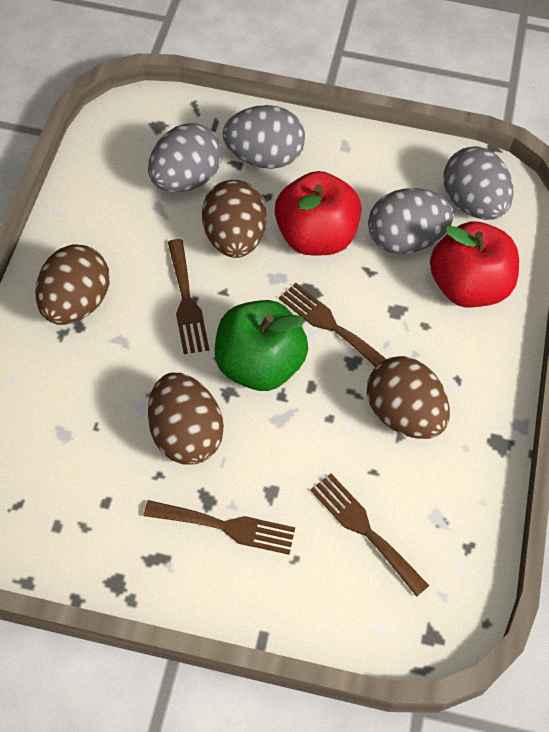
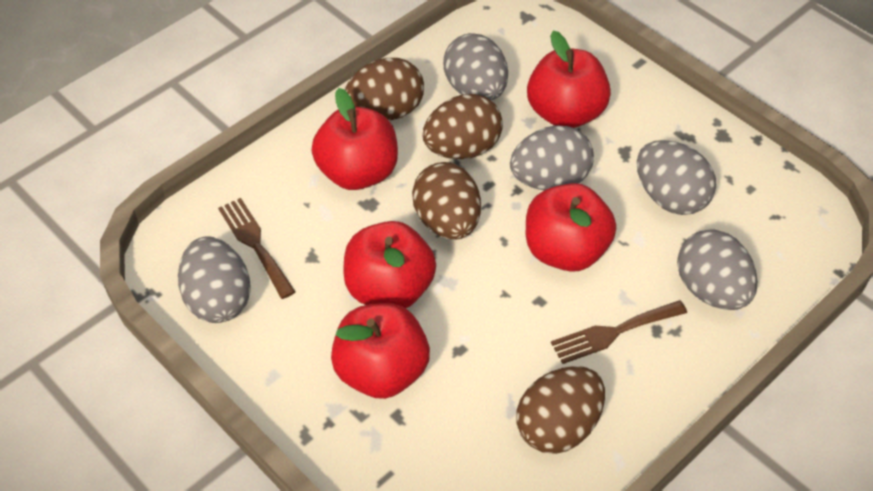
brown fork: [144,500,295,555] [168,239,209,354] [279,283,386,367] [310,474,429,597] = 4 -> [218,198,295,299] [551,300,687,364] = 2
green apple: [215,300,308,391] = 1 -> none = 0
grey egg: [148,123,222,192] [223,105,305,169] [368,188,454,254] [443,146,514,220] = 4 -> [178,236,251,323] [443,33,508,100] [510,125,594,190] [637,140,716,215] [677,229,758,310] = 5
red apple: [275,171,361,255] [430,221,519,307] = 2 -> [311,88,398,190] [331,303,430,399] [343,221,436,308] [526,183,616,272] [527,31,611,128] = 5

